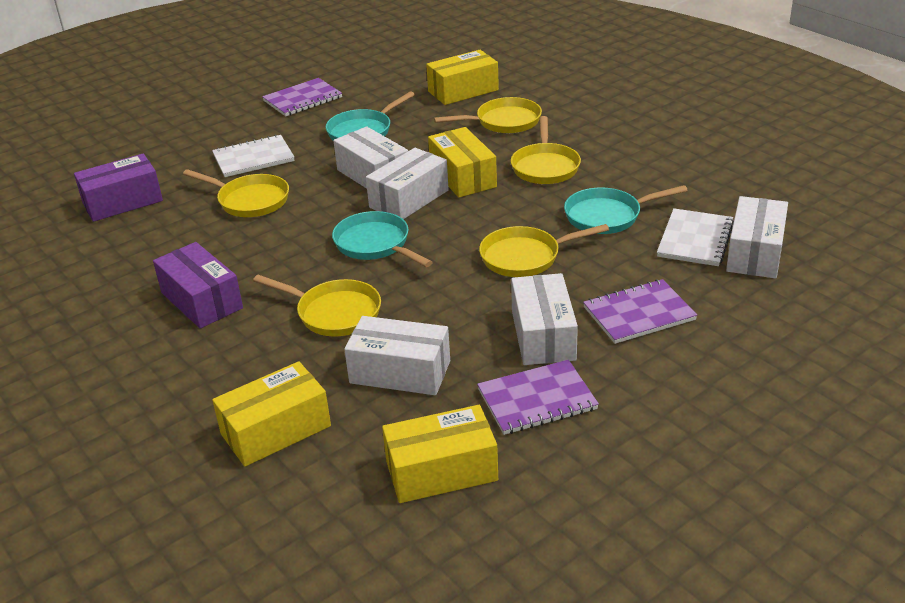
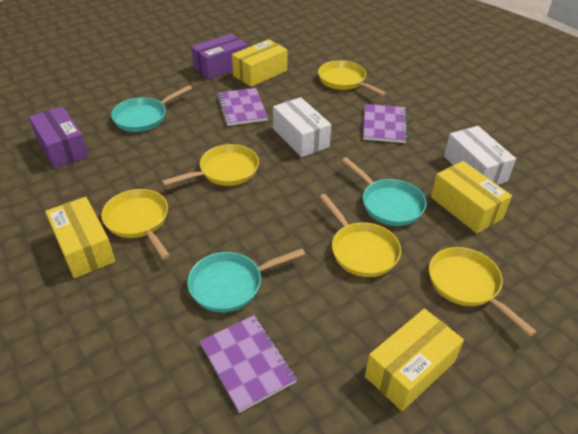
white box: [333,126,408,189] [344,316,450,395] [366,148,449,219] [511,273,578,365] [726,196,788,278] = 5 -> [273,97,331,157] [444,126,516,185] = 2
white notebook: [212,134,295,177] [657,208,734,266] = 2 -> none = 0

